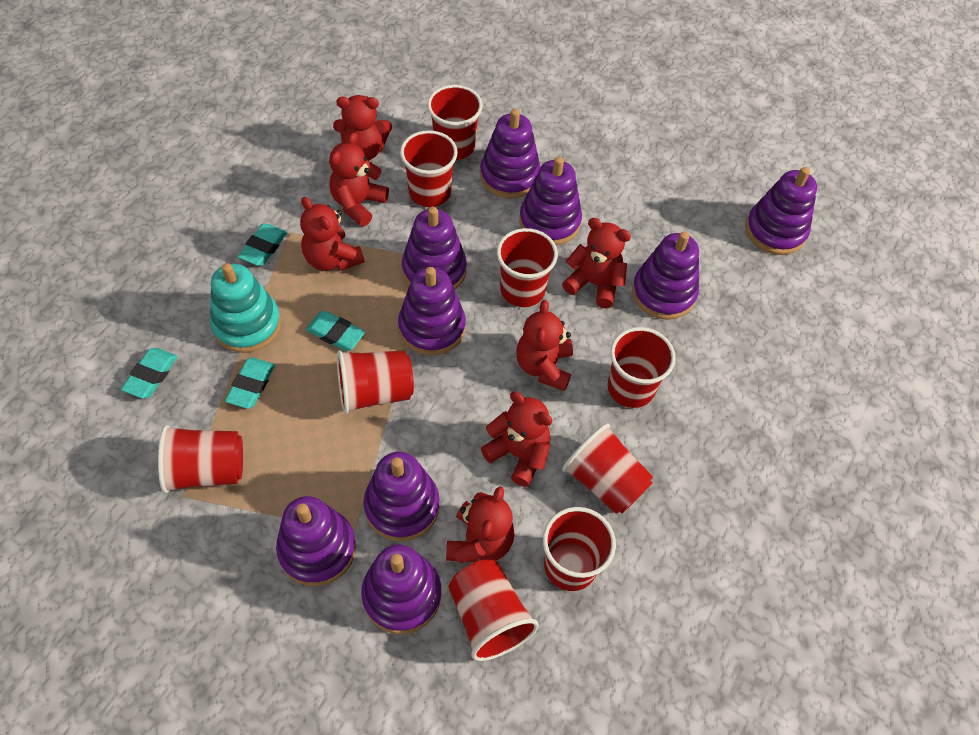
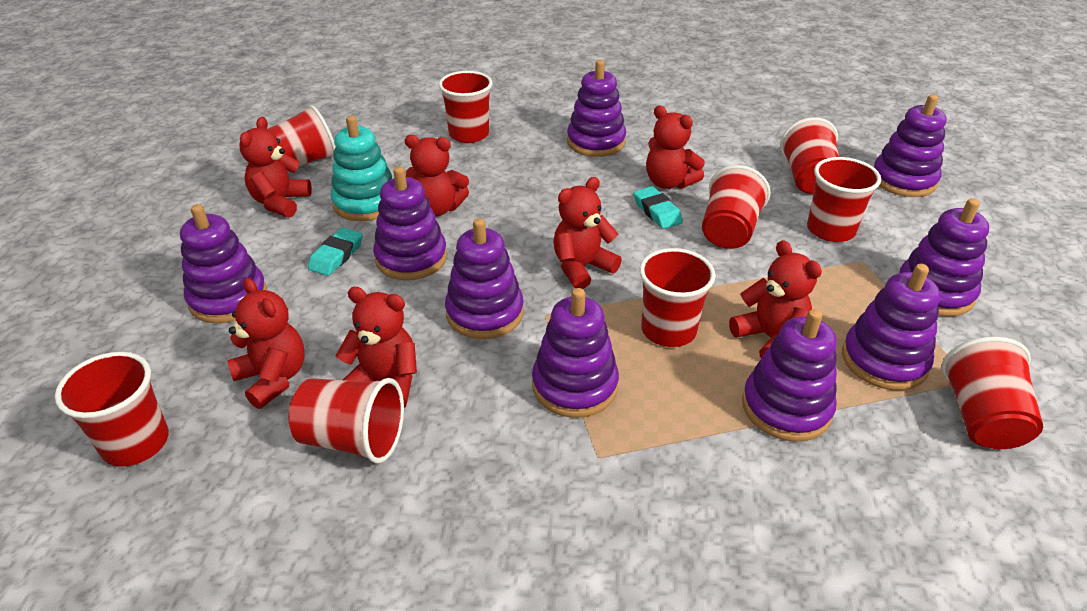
turquoise eraser: [121,348,178,399] [225,357,275,409] [237,224,287,266] [306,311,365,351] = 4 -> [308,228,363,276] [633,186,683,229] = 2

